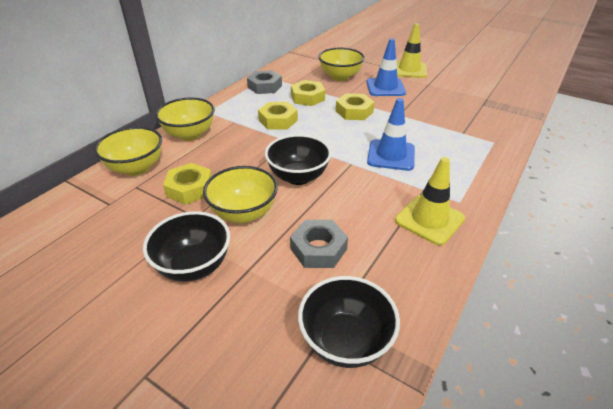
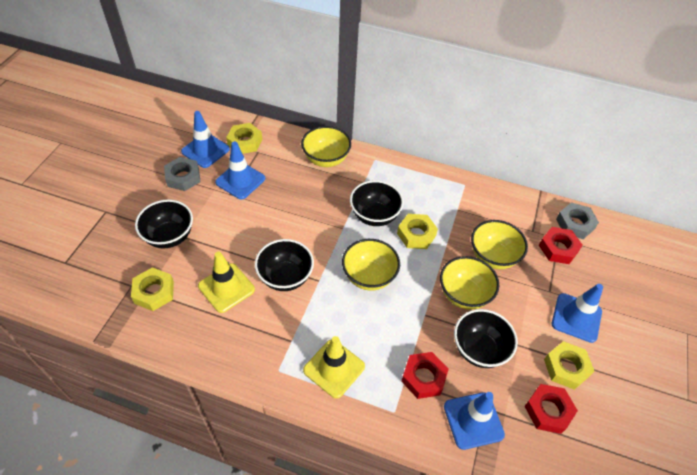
black bowl: [143,211,230,282] [265,134,331,185] [298,276,400,368] = 3 -> [135,200,193,248] [255,239,314,291] [350,180,404,226] [454,309,518,368] = 4
blue traffic cone: [366,38,406,96] [367,98,415,171] = 2 -> [181,111,230,168] [215,141,265,199] [444,392,505,450] [552,284,603,343] = 4
red nut: none = 0 -> [401,352,448,399] [524,384,578,434] [539,227,583,264] = 3

